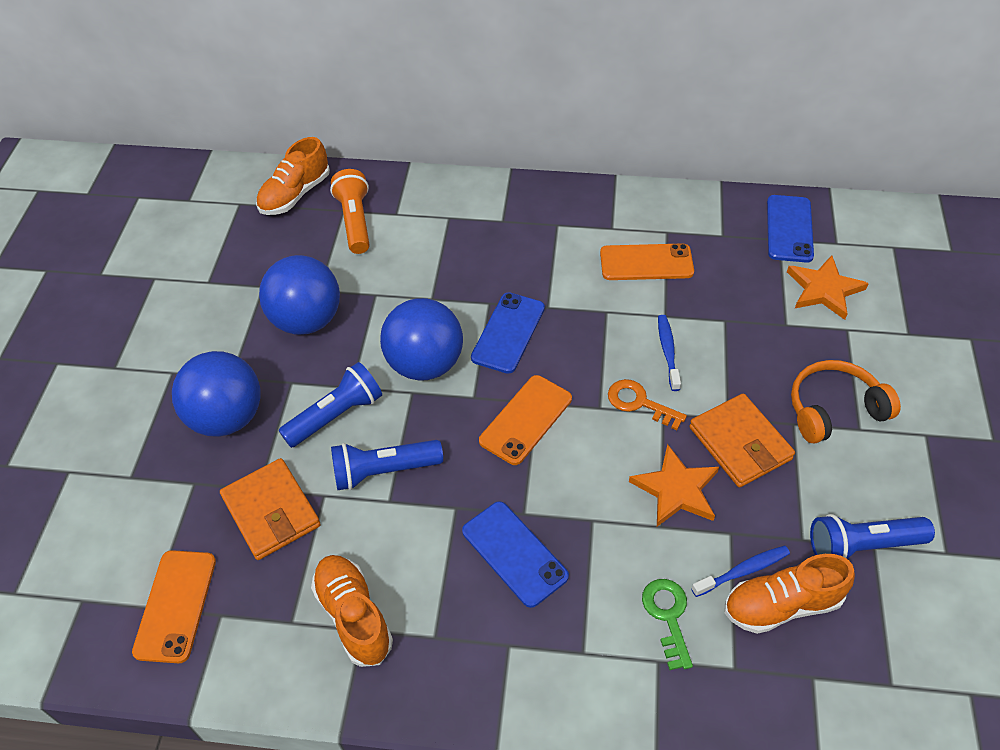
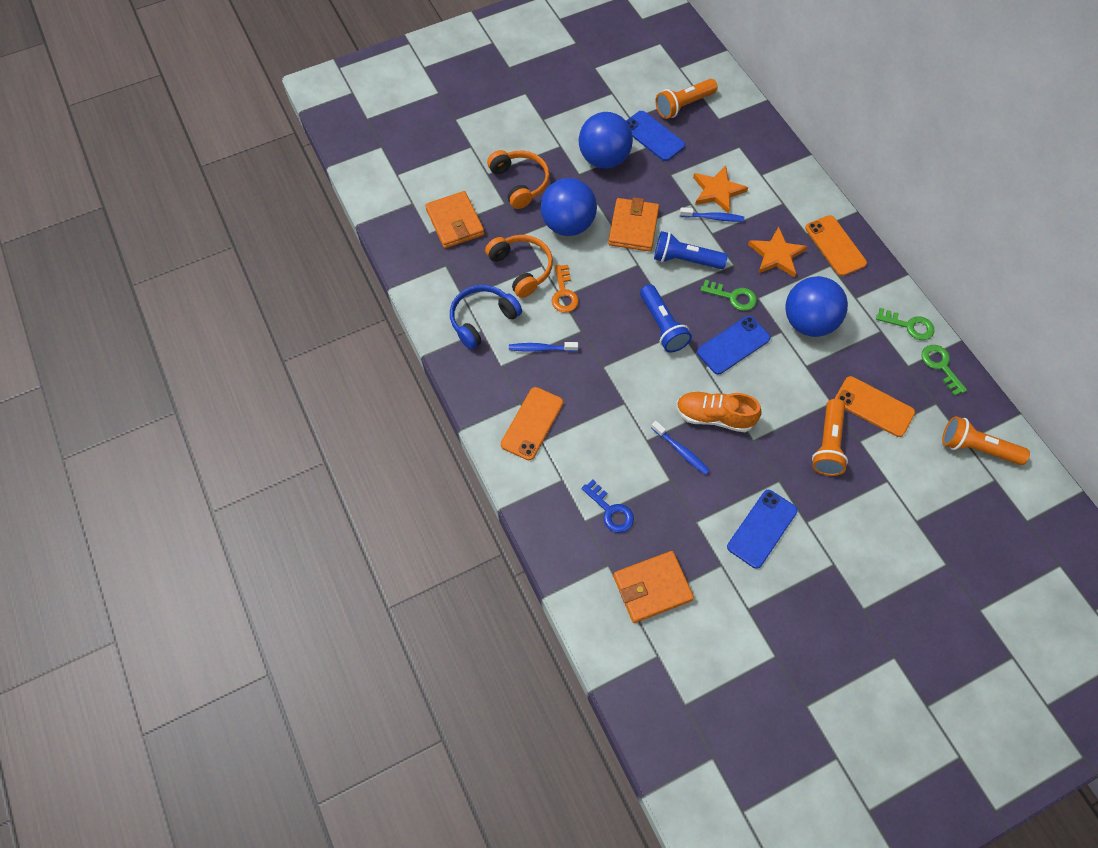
blue flashlight: [279,362,382,448] [331,440,443,490] [810,514,935,559] = 3 -> [640,284,692,352] [654,231,728,269] = 2
blue headphones: none = 0 -> [450,285,522,350] = 1
blue key: none = 0 -> [582,479,634,533] = 1
blue toothbrush: [658,315,681,391] [691,546,790,597] = 2 -> [509,342,578,352] [651,421,710,475] [680,207,744,222] = 3
green key: [642,579,693,670] = 1 -> [700,280,757,311] [876,308,934,340] [922,345,967,396] = 3
orange flashlight: [330,169,370,254] = 1 -> [656,79,718,119] [812,399,848,476] [942,416,1030,465] = 3
orange headphones: [791,360,901,444] = 1 -> [485,235,553,298] [487,150,550,209] = 2
orange shoe: [256,137,330,215] [311,555,393,667] [724,554,855,634] = 3 -> [676,392,762,432] = 1
orange wallet: [220,458,321,560] [689,394,795,487] = 2 -> [425,191,484,248] [608,197,659,252] [613,551,694,623] = 3

